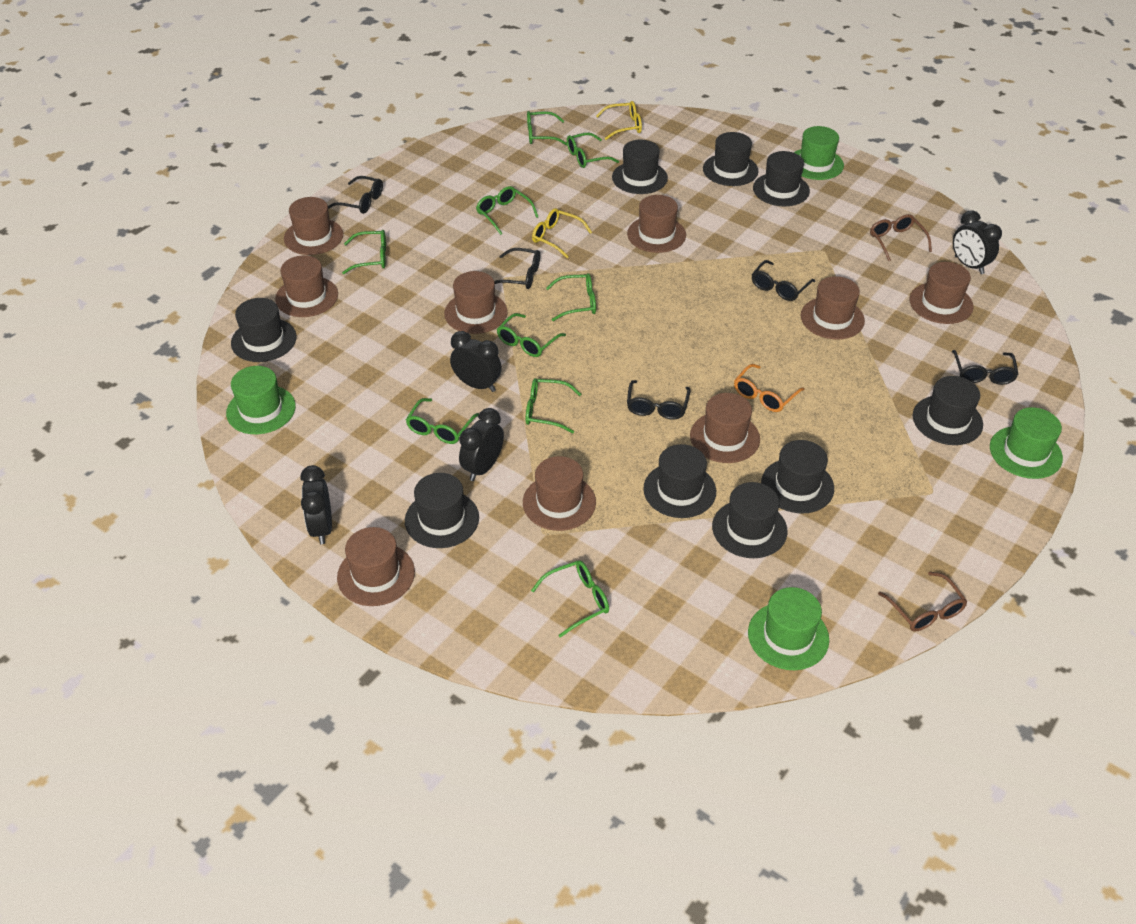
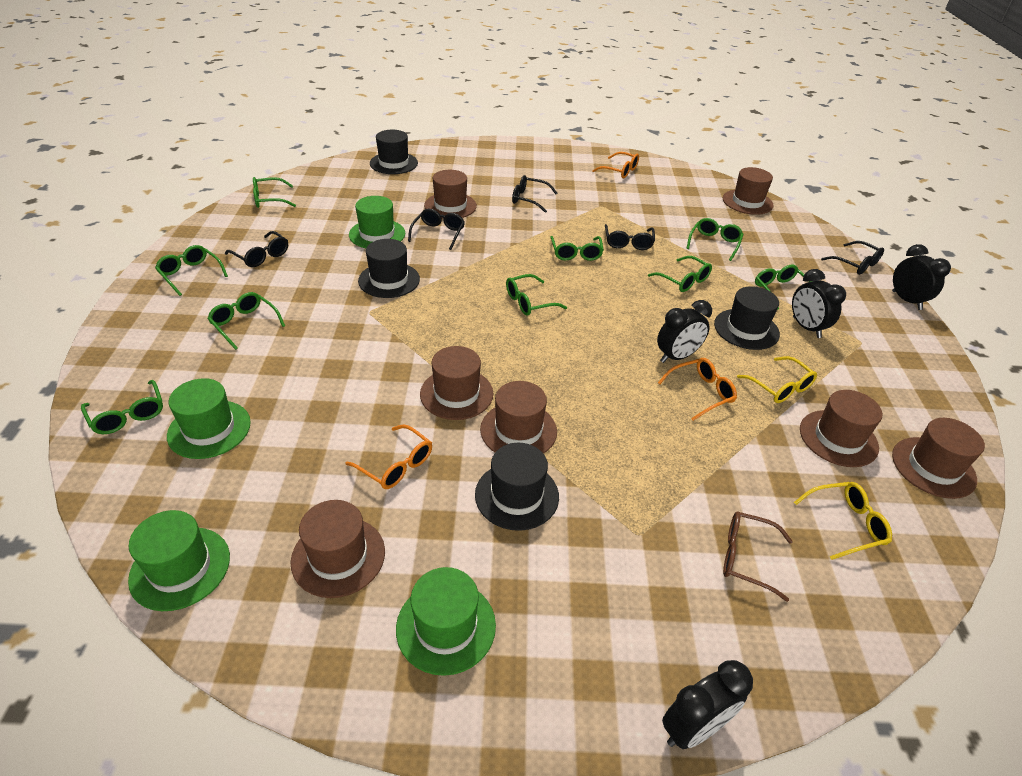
black hat: [231,298,297,362] [405,473,479,548] [612,140,668,194] [643,444,716,518] [703,132,758,186] [712,482,788,558] [753,151,810,206] [761,440,834,513] [913,376,983,445] = 9 -> [358,239,420,298] [370,130,418,174] [475,443,559,531] [714,286,780,350] = 4
brown glasses: [870,214,932,261] [878,572,968,632] = 2 -> [723,512,793,602] = 1
brown hat: [275,255,338,317] [284,197,343,255] [337,527,415,606] [444,271,508,334] [523,456,596,531] [627,195,686,253] [690,393,760,463] [801,276,865,339] [909,262,974,324] = 9 -> [291,500,385,598] [420,346,493,420] [424,170,477,219] [480,381,557,454] [723,167,774,215] [800,390,882,467] [892,418,985,499] = 7
orange glasses: [734,364,805,412] = 1 -> [345,424,432,489] [592,152,639,178] [658,358,737,421] = 3

